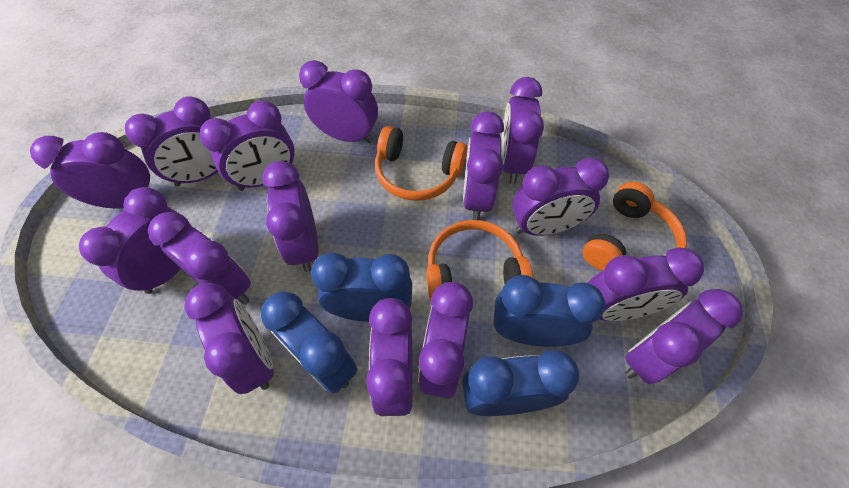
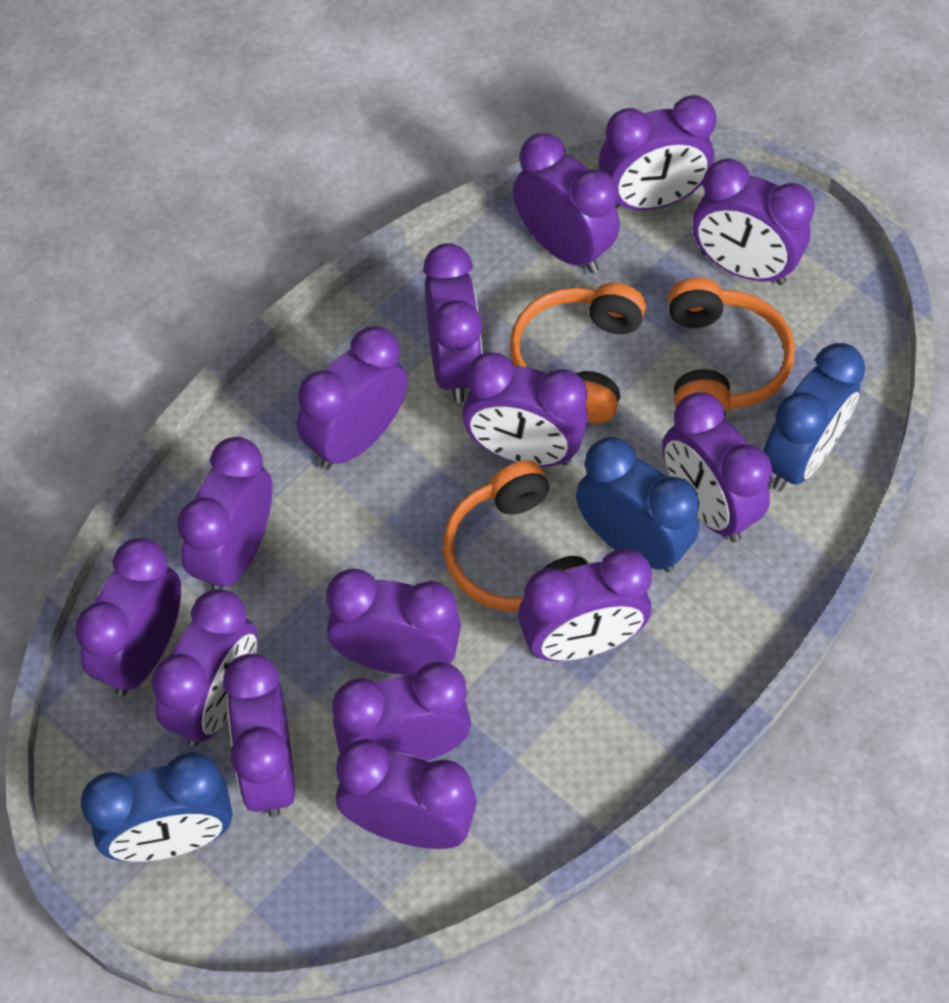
blue clock: [261,291,358,394] [311,252,412,322] [462,350,580,416] [493,275,605,347] = 4 -> [81,752,232,862] [576,437,699,572] [763,343,865,492] = 3

